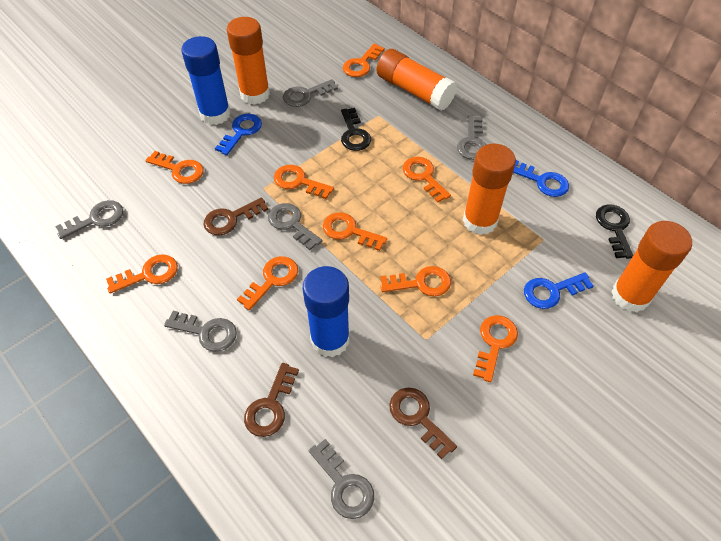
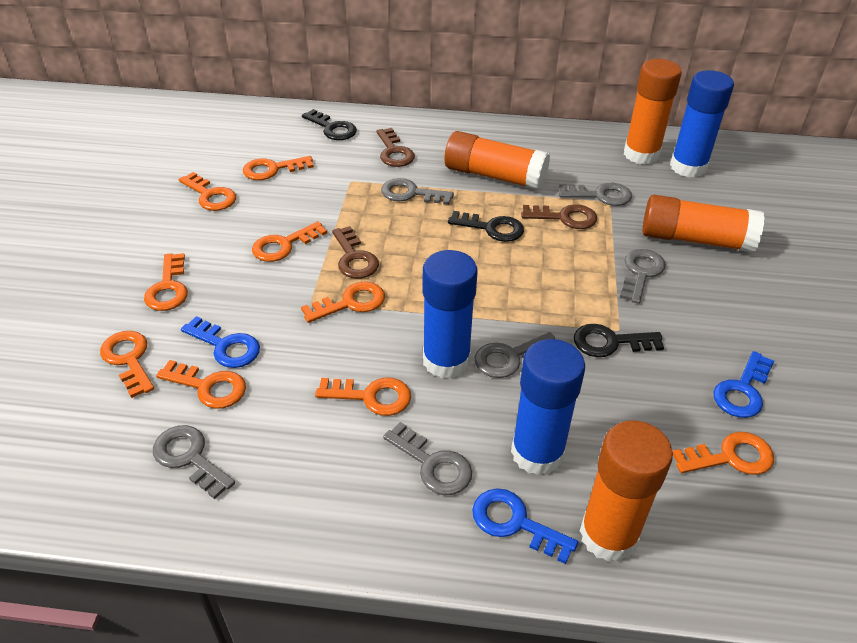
black key: [341,108,371,151] [596,204,633,259] = 2 -> [302,109,357,140] [448,211,524,242] [574,324,664,357] = 3
blue glue stick: [181,36,231,125] [303,266,350,357] = 2 -> [422,250,477,379] [511,339,585,476] [670,70,734,178] = 3

